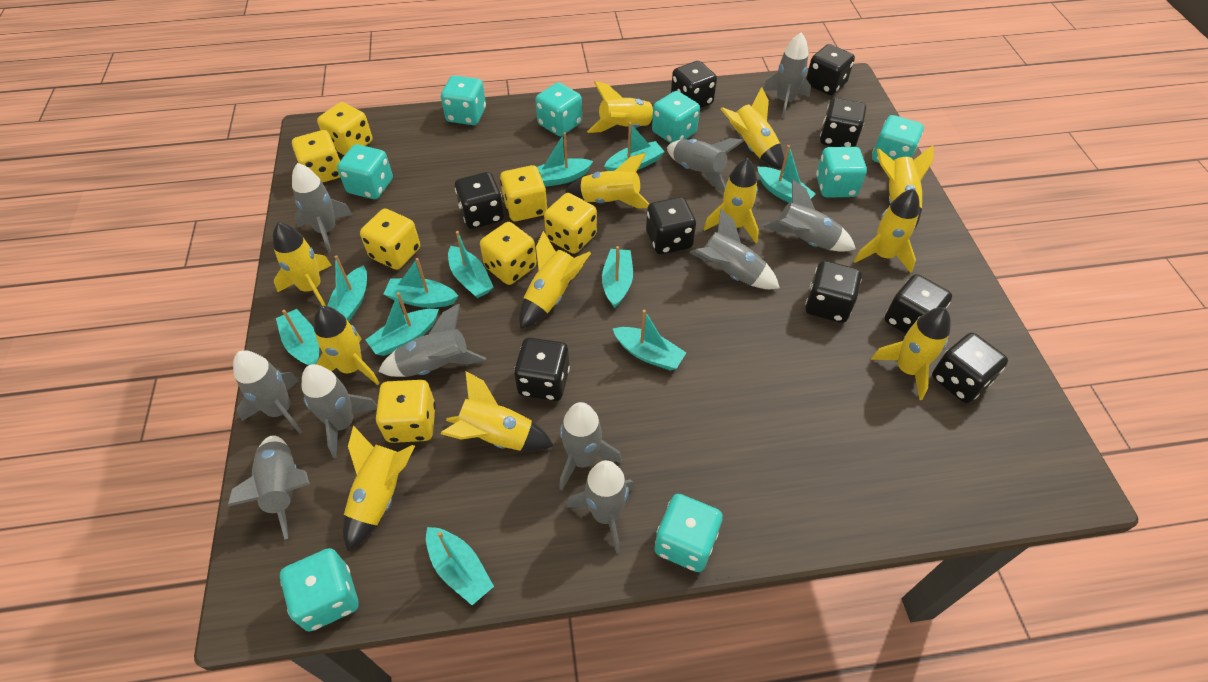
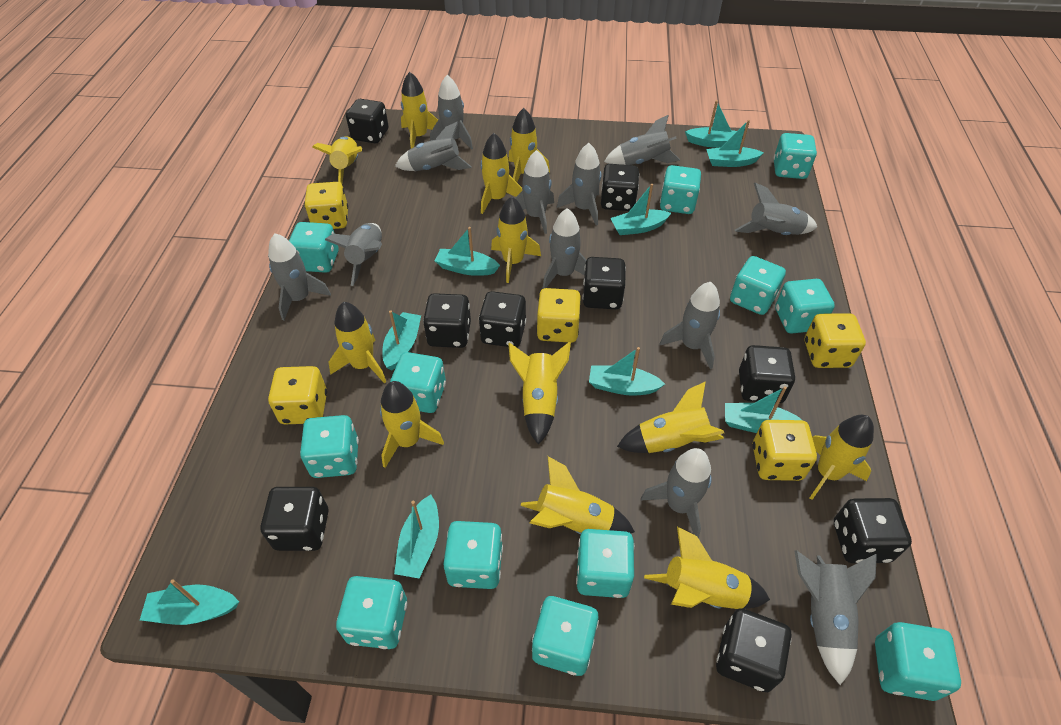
grey rocket: [227,435,310,540] [233,350,303,434] [292,163,353,253] [302,364,377,458] [378,304,486,377] [559,402,622,490] [566,460,634,553] [667,138,744,191] [690,209,780,289] [762,179,856,252] [763,32,811,118] = 11 -> [268,233,331,320] [325,223,382,286] [395,121,472,171] [430,75,473,150] [515,150,554,234] [543,208,587,288] [557,143,601,225] [604,115,680,165] [641,448,712,539] [660,282,720,369] [735,183,817,235] [795,550,877,685] = 12
turquoise boat: [276,309,319,365] [327,255,367,322] [366,292,439,356] [384,258,458,308] [426,527,494,605] [448,231,493,298] [537,132,593,187] [602,246,633,308] [604,122,665,171] [612,310,686,371] [757,145,816,203] = 11 -> [140,579,239,625] [382,310,421,371] [394,495,439,578] [435,227,500,276] [589,347,665,396] [610,184,671,235] [685,100,737,148] [706,120,763,167] [725,386,802,433] = 9
turquoise dice: [280,548,358,631] [337,144,393,199] [441,75,486,125] [535,83,582,136] [652,91,700,143] [655,494,723,572] [816,147,867,198] [872,115,924,163] = 8 -> [289,222,339,273] [300,415,359,478] [336,576,407,649] [390,352,446,413] [443,521,503,589] [532,596,599,676] [576,529,634,598] [660,165,701,214] [730,256,786,315] [774,133,817,179] [775,279,835,334] [875,622,961,701] = 12
yellow dice: [292,130,340,183] [317,102,372,155] [360,209,420,270] [376,380,436,443] [480,222,537,285] [500,165,547,221] [544,193,597,254] = 7 -> [268,366,327,424] [305,182,348,229] [536,288,581,343] [753,420,817,481] [805,313,866,368] = 5

